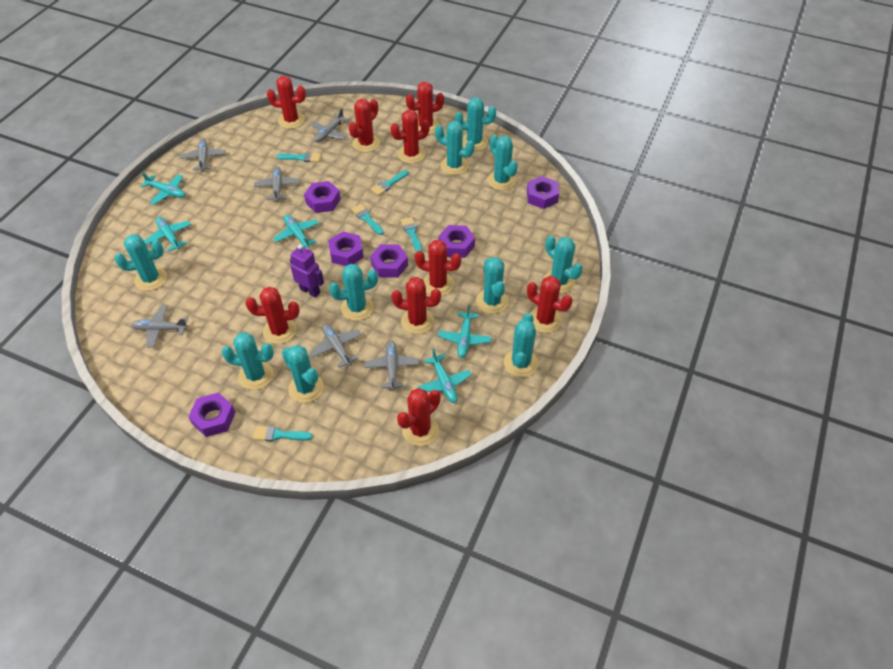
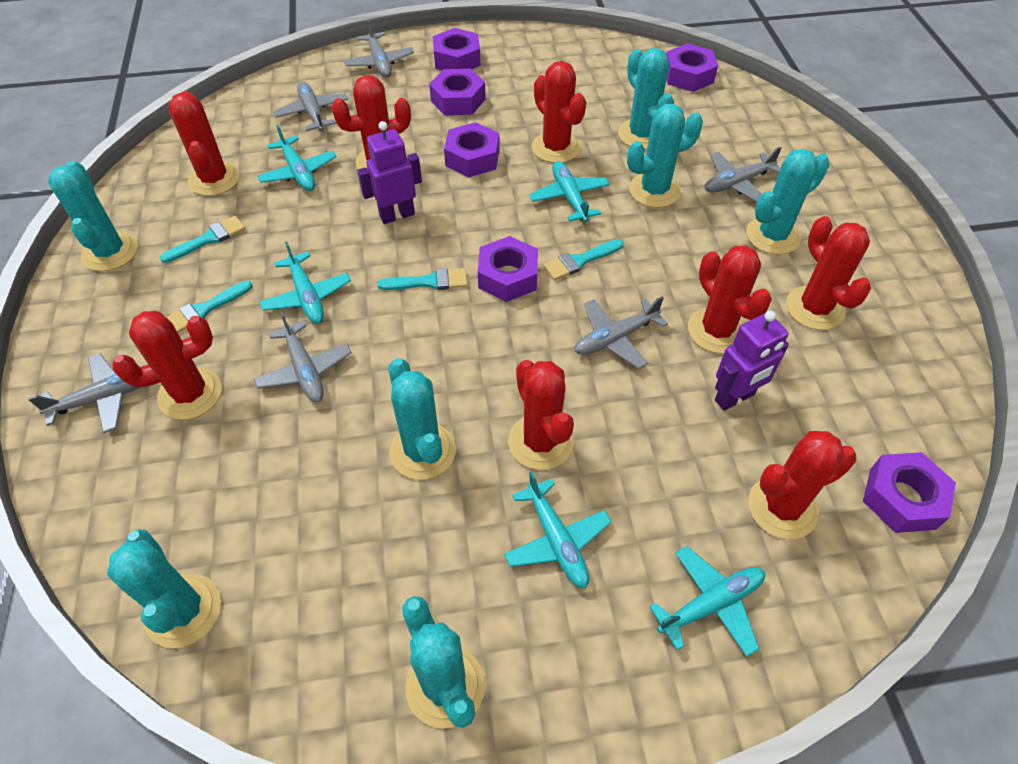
purple robot: [290,244,324,298] = 1 -> [357,121,422,224] [715,311,789,411] = 2
red cactus: [245,287,299,344] [267,76,306,129] [349,99,380,152] [390,110,430,164] [391,277,441,334] [397,388,441,446] [406,82,444,135] [415,240,461,296] [527,276,573,333] = 9 -> [112,311,222,420] [168,91,239,196] [332,75,411,169] [508,360,574,470] [532,61,586,163] [688,245,772,354] [748,431,856,539] [786,216,871,330] = 8
turquoise brush: [253,426,313,442] [276,152,321,162] [351,204,384,235] [371,170,409,196] [401,217,422,252] = 5 -> [160,216,245,263] [166,280,253,333] [377,268,468,290] [543,239,624,280] = 4
turquoise cactus: [115,234,167,291] [222,332,274,390] [282,345,324,403] [329,264,378,321] [435,121,475,175] [455,97,496,151] [476,257,508,314] [487,135,518,190] [504,313,538,377] [544,235,583,294] = 10 -> [48,161,138,271] [107,529,221,648] [388,358,456,480] [402,596,485,728] [618,48,674,149] [627,104,703,208] [746,149,830,255] = 7

